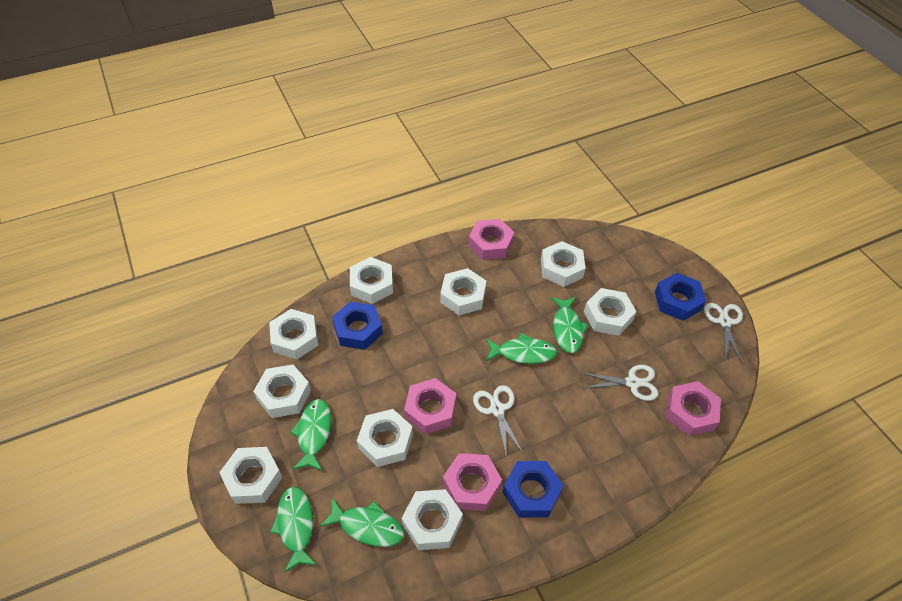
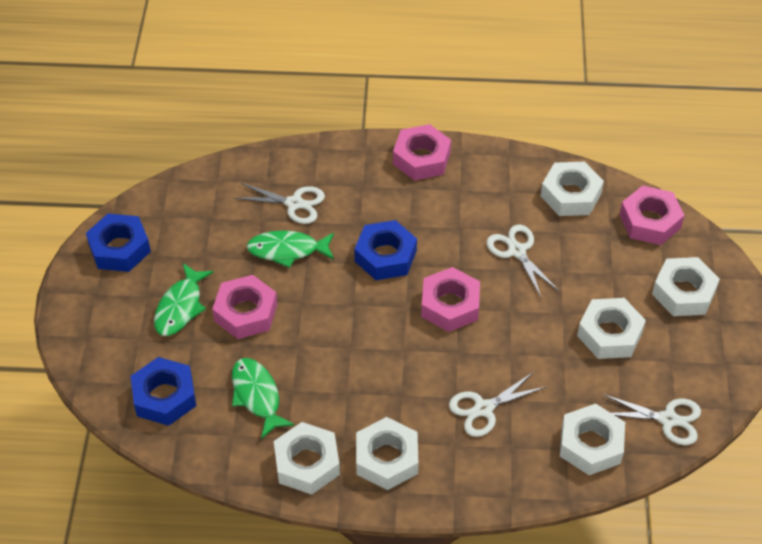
green fish: [270,487,317,573] [290,399,331,471] [319,498,404,547] [486,333,557,364] [551,297,588,353] = 5 -> [154,263,214,336] [232,358,294,439] [247,230,334,268] = 3
white nut: [219,447,282,504] [253,365,311,418] [269,309,318,359] [350,257,393,304] [357,409,413,467] [402,489,463,550] [440,268,486,315] [541,241,586,287] [584,288,636,336] = 9 -> [274,422,340,495] [356,417,418,490] [541,162,604,216] [560,404,625,475] [577,298,646,359] [652,257,720,316] = 6
white scissors: [473,385,524,459] [582,365,658,401] [704,303,743,363] = 3 -> [234,183,325,224] [449,372,546,437] [486,225,559,297] [603,394,701,445] = 4

